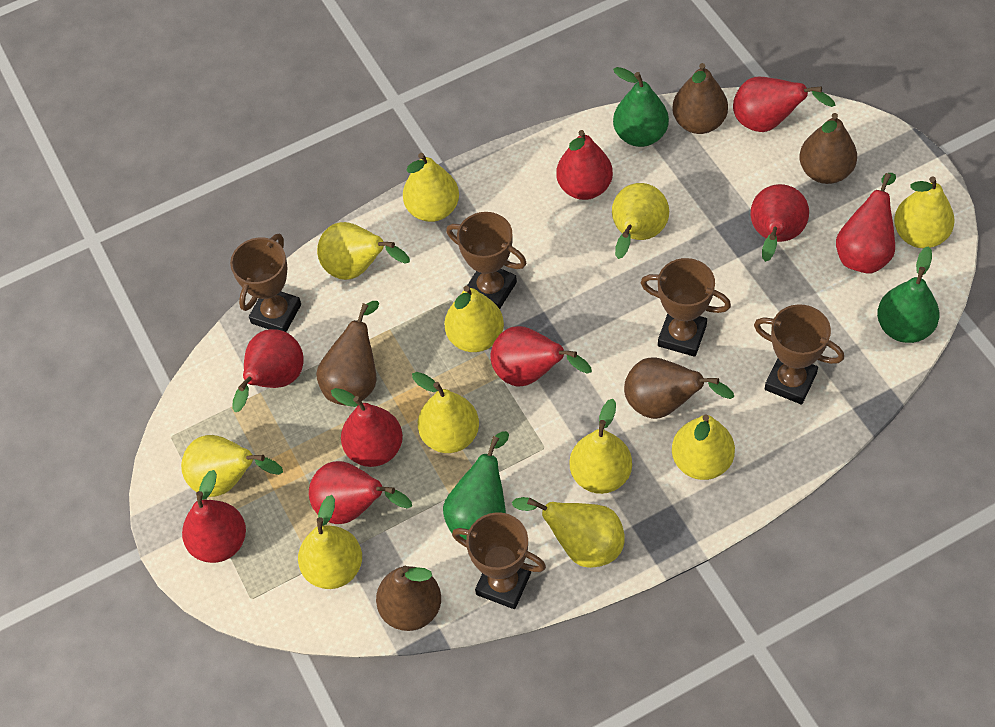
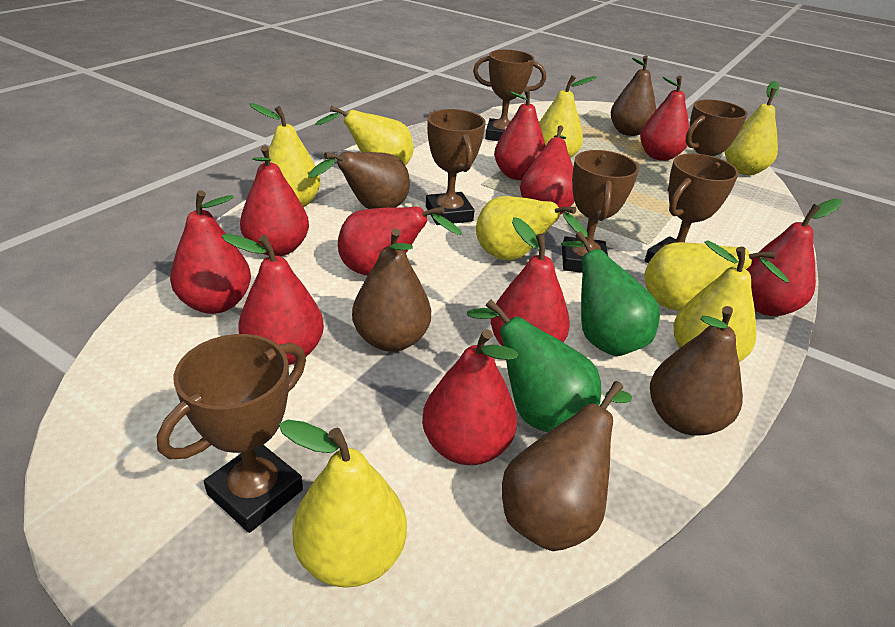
brown trophy: [230,234,301,332] [446,212,527,309] [452,512,546,609] [641,258,731,357] [754,304,844,404] = 5 -> [157,334,306,533] [426,109,486,225] [473,50,546,141] [562,150,639,273] [645,153,739,263] [667,99,748,192] = 6
green pear: [443,431,509,540] [613,67,669,147] [877,246,939,343] = 3 -> [467,299,601,433] [561,231,660,356] = 2
red pear: [182,470,246,563] [232,329,304,412] [309,461,412,524] [331,388,403,467] [490,326,592,387] [556,130,613,200] [733,77,835,132] [750,184,809,262] [836,173,896,274] = 9 -> [170,190,251,314] [222,234,324,365] [240,145,309,256] [338,206,462,276] [422,329,519,465] [491,217,570,346] [494,88,546,180] [520,125,574,215] [640,76,689,161] [746,199,842,316] = 10
yellow pear: [181,435,283,497] [298,495,362,589] [317,222,410,280] [403,153,459,222] [412,372,479,453] [444,286,504,352] [512,497,625,568] [570,399,632,494] [612,183,669,259] [672,415,735,480] [894,176,955,248] = 11 -> [250,103,320,208] [279,420,407,588] [315,106,413,166] [476,196,588,260] [539,75,596,158] [644,242,789,311] [673,240,757,362] [725,81,779,175] = 8

